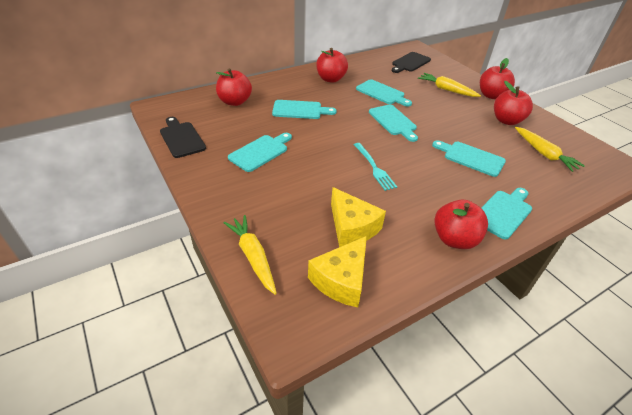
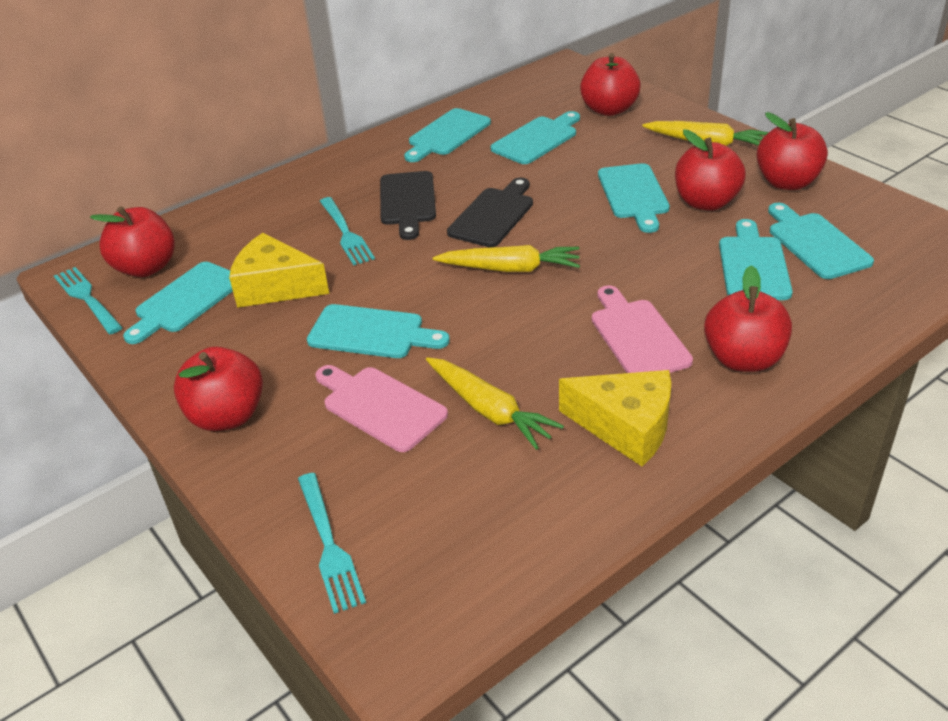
pink cutting board: none = 0 -> [315,365,448,452] [592,285,693,373] = 2
red apple: [216,68,252,106] [316,48,348,83] [434,200,488,249] [480,58,515,99] [494,81,533,125] = 5 -> [90,206,175,277] [174,347,263,431] [580,53,641,116] [675,130,746,211] [704,265,792,372] [756,112,828,190] = 6
turquoise cutting board: [228,133,292,172] [272,100,337,119] [356,79,412,107] [369,105,418,142] [432,140,506,177] [481,188,532,239] = 6 -> [123,262,233,344] [307,304,450,358] [404,108,491,162] [490,111,580,164] [598,163,670,233] [719,219,793,300] [768,203,874,279] = 7
turquoise fork: [354,143,397,191] = 1 -> [54,267,123,334] [298,473,366,614] [320,197,375,266] = 3

